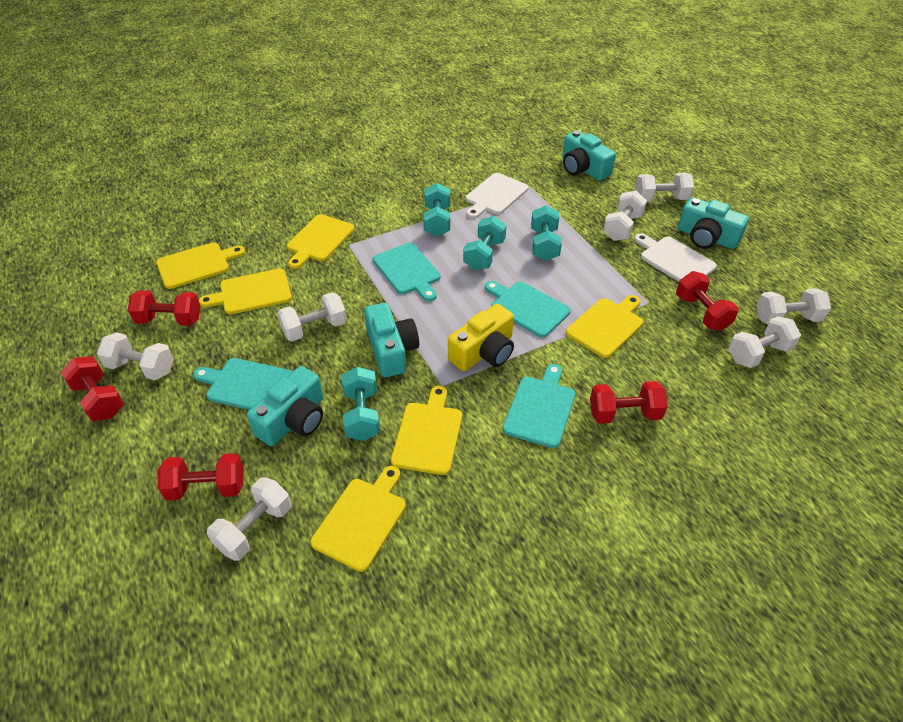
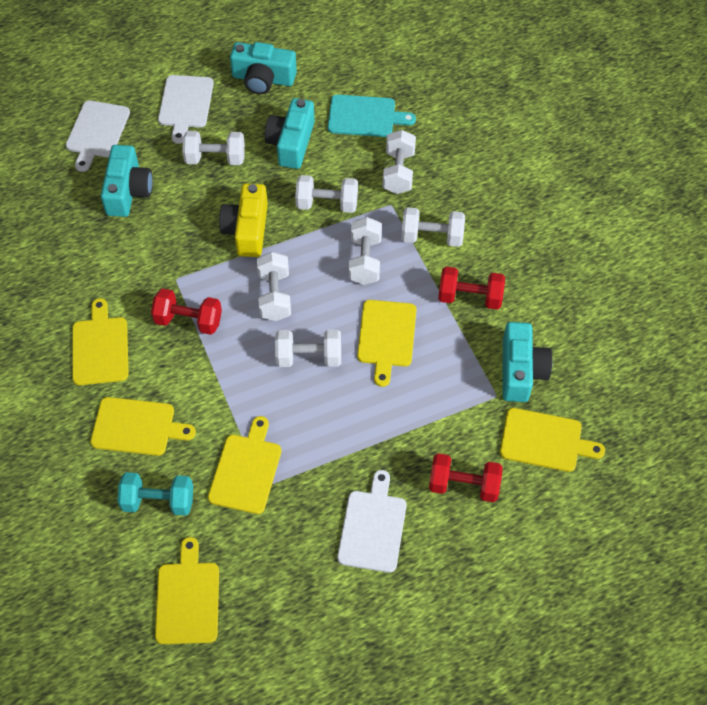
red dumbbell: [61,356,124,421] [128,290,200,326] [158,453,244,501] [590,381,668,424] [676,271,739,331] = 5 -> [151,288,222,335] [429,453,503,502] [438,267,505,310] = 3
turquoise cutting board: [193,358,293,410] [373,243,441,301] [485,281,571,338] [503,364,575,448] = 4 -> [328,95,416,137] = 1
turquoise dumbbell: [342,367,380,441] [423,183,450,236] [463,216,507,270] [531,205,562,261] = 4 -> [117,472,193,516] = 1
white cutting board: [466,173,529,219] [634,233,717,282] = 2 -> [66,100,130,172] [158,75,214,144] [337,470,407,573] = 3

